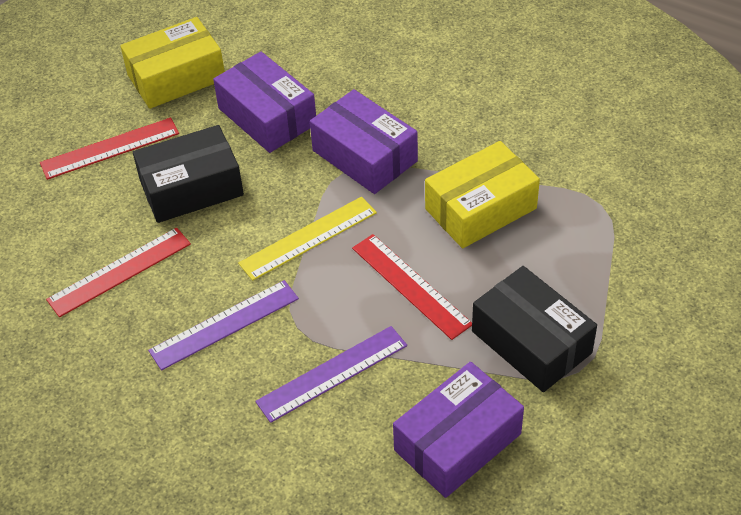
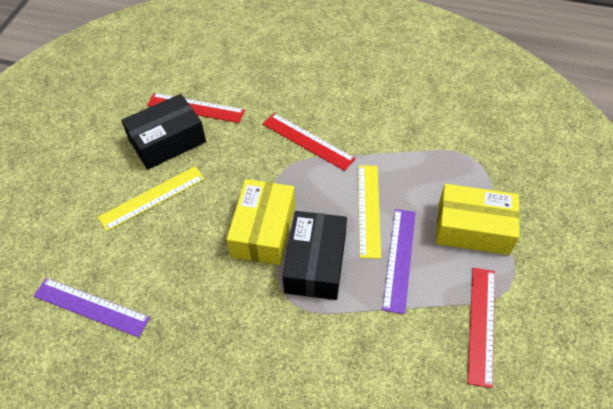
purple box: [213,52,316,153] [310,89,418,194] [393,362,524,498] = 3 -> none = 0
yellow ruler: [238,196,377,281] = 1 -> [98,166,205,231] [358,165,381,259] = 2

